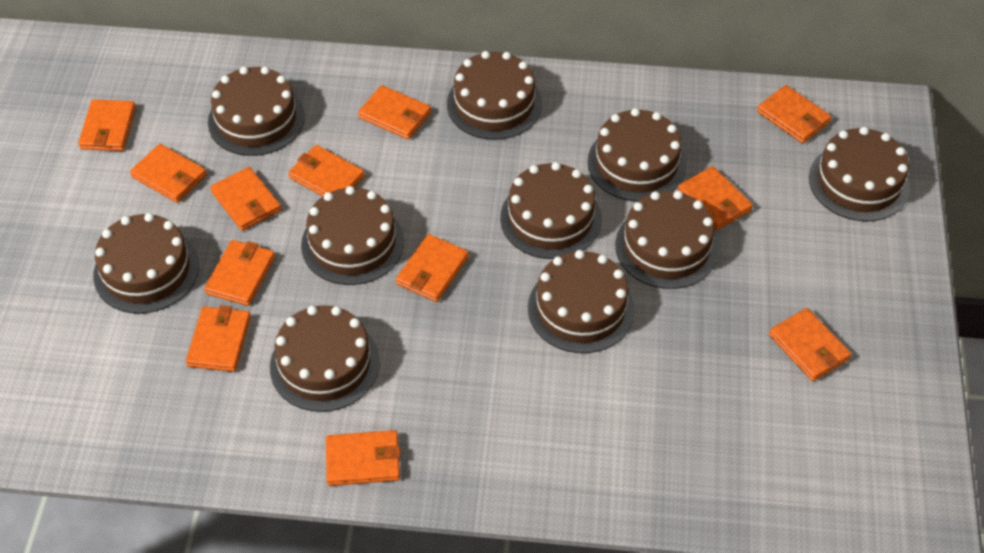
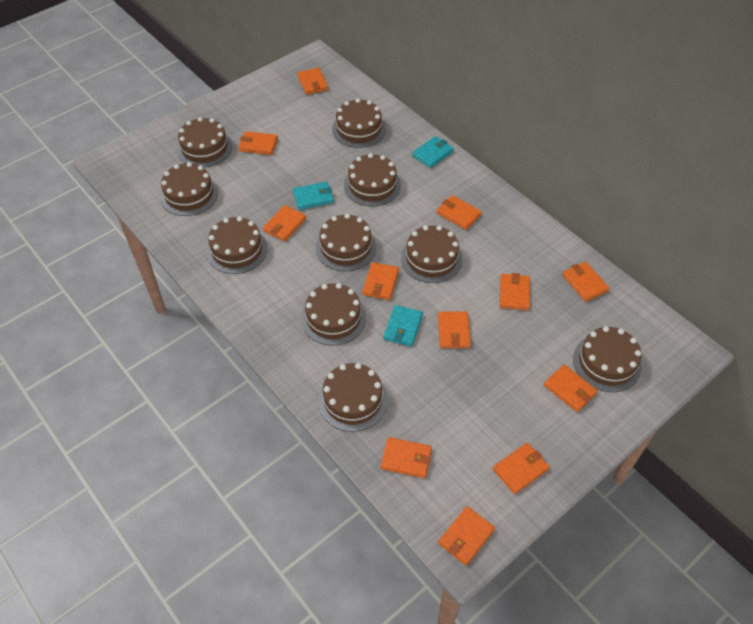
turquoise wallet: none = 0 -> [293,182,334,210] [383,305,423,347] [412,136,454,168] = 3

